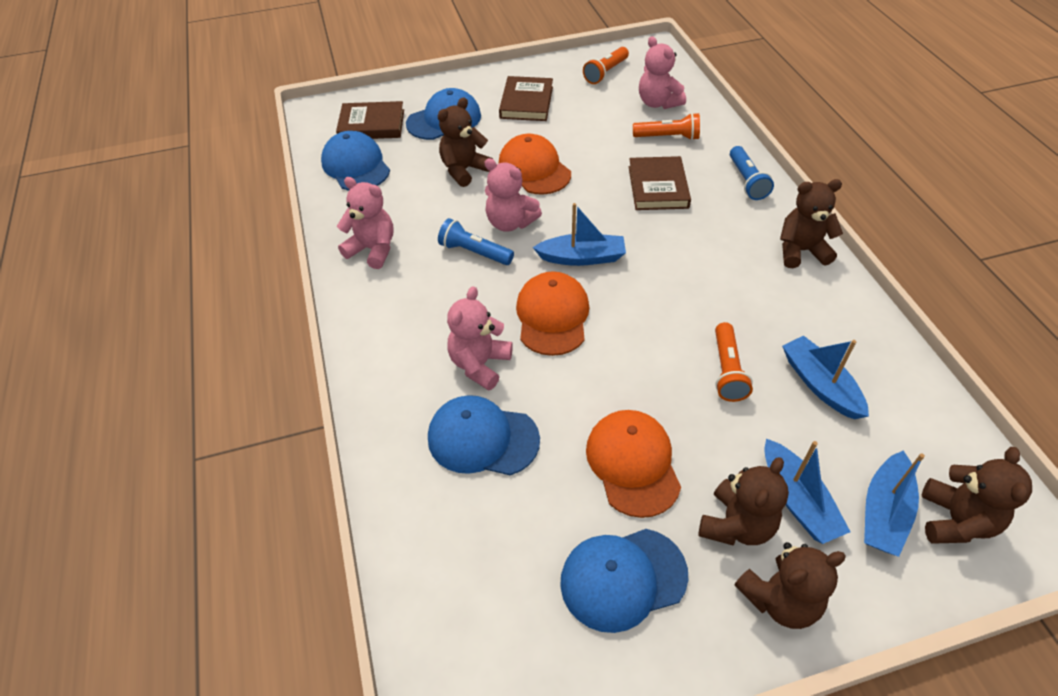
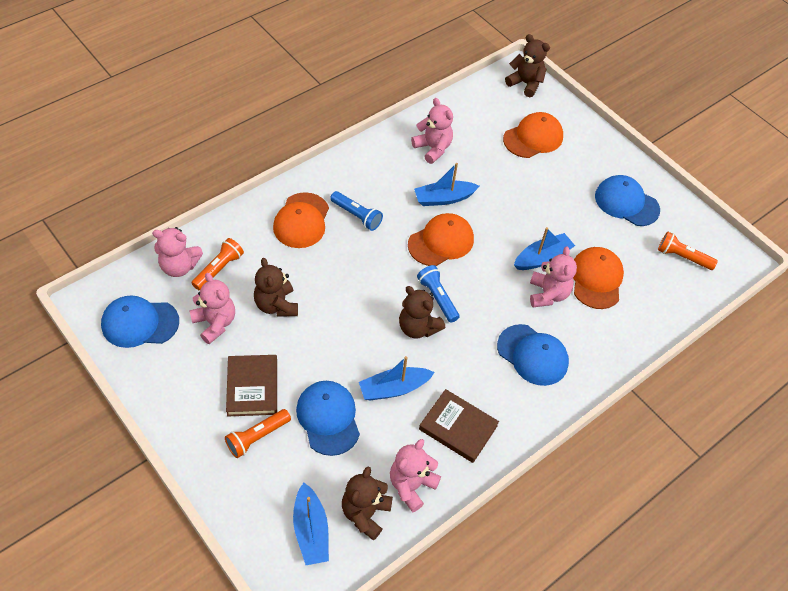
brown book: [336,101,404,139] [499,76,553,121] [629,156,691,210] = 3 -> [226,355,277,417] [419,389,499,463] = 2
brown teddy bear: [438,97,493,187] [698,457,789,545] [734,542,846,629] [780,179,843,268] [922,447,1032,544] = 5 -> [254,258,298,317] [342,466,393,541] [399,286,445,339] [505,34,550,97] = 4
orange cap: [498,134,571,195] [516,271,589,356] [586,410,681,518] = 3 -> [273,192,329,248] [408,213,474,266] [503,112,563,158] [573,247,624,309] = 4
pink teddy bear: [337,177,394,269] [447,286,513,391] [485,158,542,232] [639,36,686,109] = 4 -> [152,227,203,277] [189,273,235,344] [390,439,441,512] [411,98,453,164] [530,247,577,307] = 5

